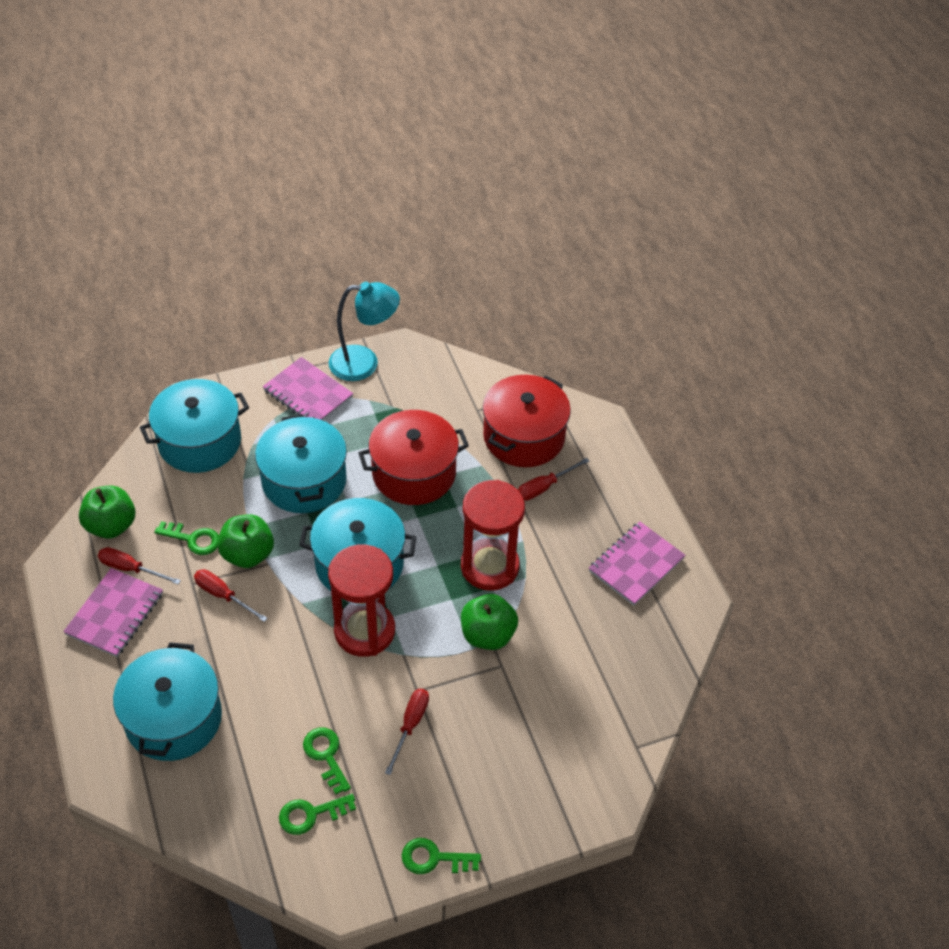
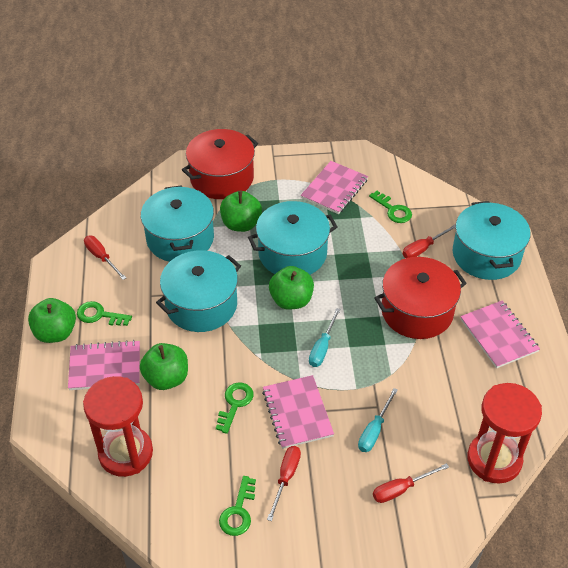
green apple: [79,486,135,539] [217,515,274,568] [461,594,518,650] = 3 -> [28,298,76,343] [140,343,188,390] [220,190,262,232] [269,266,314,309] = 4
pink notebook: [63,568,163,657] [263,357,353,421] [589,522,685,606] = 3 -> [68,340,140,390] [262,375,334,449] [301,161,368,214] [460,301,540,368] = 4
turquoise lamp: [329,282,400,381] = 1 -> none = 0
turquoise screwdriver: none = 0 -> [309,308,341,367] [358,388,398,452] = 2

